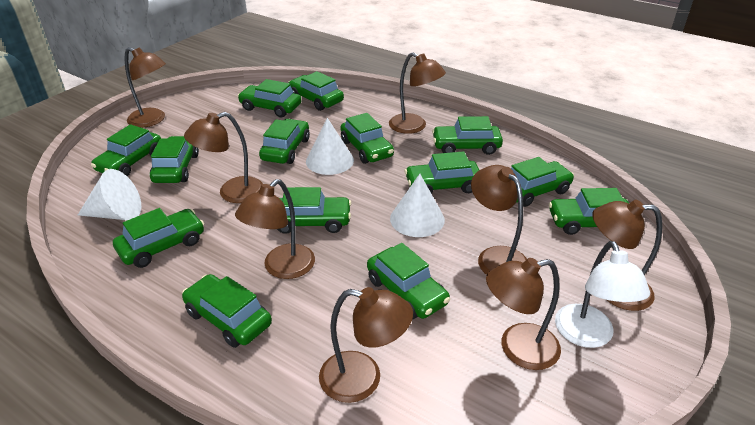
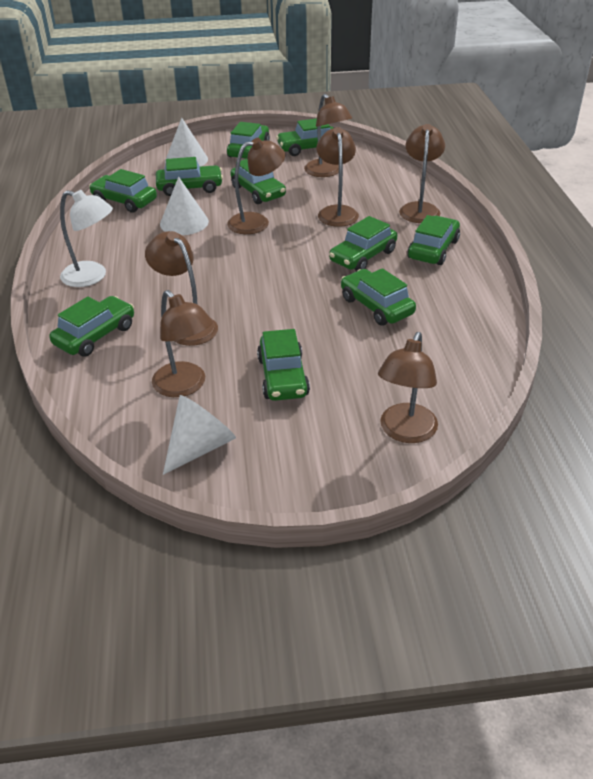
brown lamp: [125,47,166,128] [184,112,263,203] [235,179,315,279] [319,287,413,403] [389,52,446,134] [471,165,527,275] [486,258,561,370] [592,200,662,311] = 8 -> [145,231,218,346] [152,290,213,397] [227,138,285,234] [304,94,352,177] [317,127,359,227] [378,332,438,443] [399,124,445,223] = 7
green car: [91,124,161,176] [113,208,204,268] [150,136,199,183] [182,274,272,348] [238,79,301,117] [259,119,310,164] [277,187,351,234] [288,71,344,111] [340,113,394,164] [367,243,450,319] [405,151,479,194] [432,116,503,155] [511,157,574,207] [549,188,629,235] = 14 -> [50,296,134,357] [89,169,157,213] [156,157,223,196] [227,122,270,159] [230,159,286,204] [257,329,310,401] [276,118,334,156] [329,216,397,271] [341,268,416,326] [407,215,460,265] = 10

